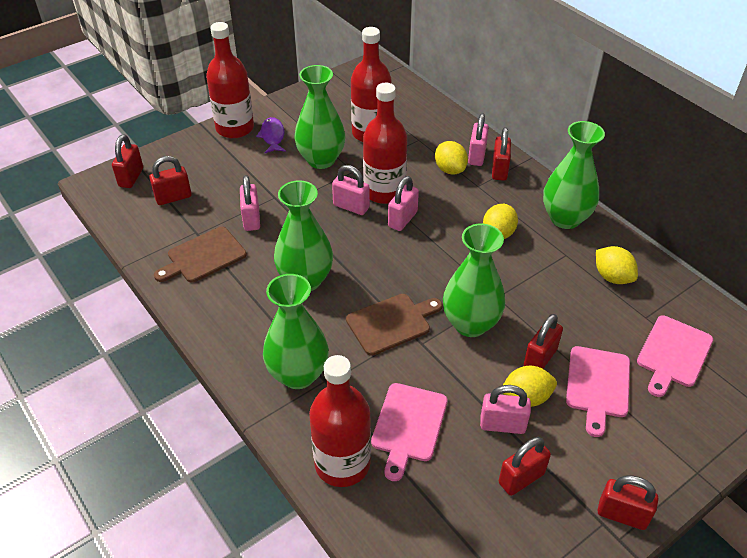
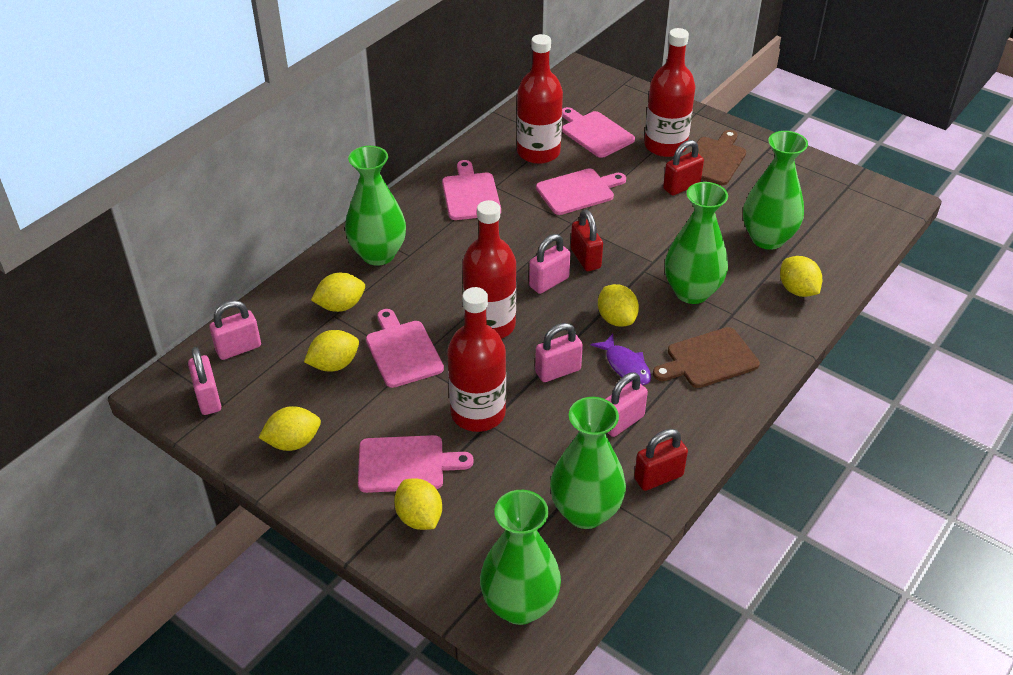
pink cutting board: [371,383,448,481] [566,346,630,437] [637,315,713,397] = 3 -> [358,435,474,493] [366,309,444,388] [442,160,501,220] [536,169,626,215] [562,107,635,158] = 5
red padlock: [112,134,143,188] [149,156,192,205] [492,127,511,181] [499,437,551,496] [524,314,563,369] [598,475,658,530] = 6 -> [571,209,603,271] [634,429,688,491] [663,140,704,196] = 3
yellow lemon: [435,141,468,174] [483,204,518,239] [503,366,557,407] [596,246,638,284] = 4 -> [258,406,321,451] [304,330,359,372] [311,273,365,312] [394,478,442,530] [598,284,639,327] [780,256,822,297] = 6

